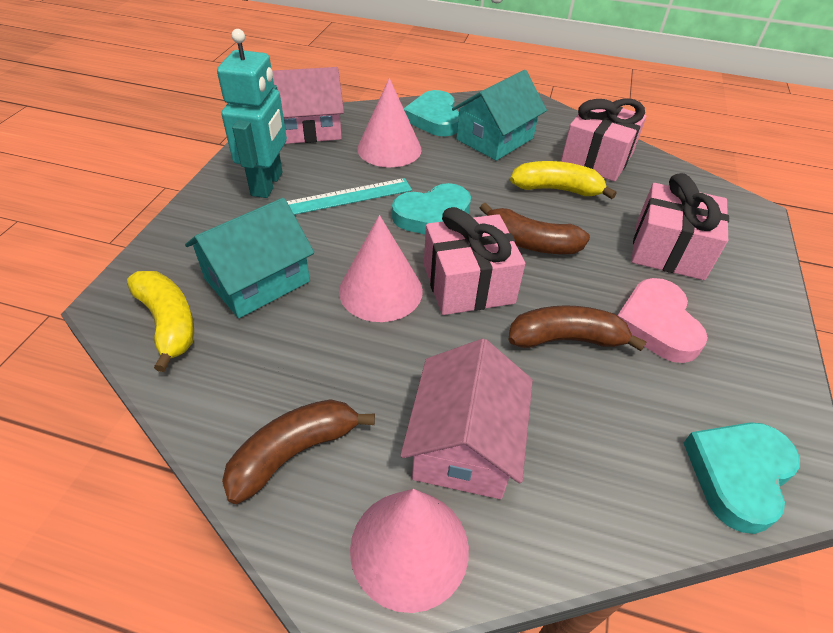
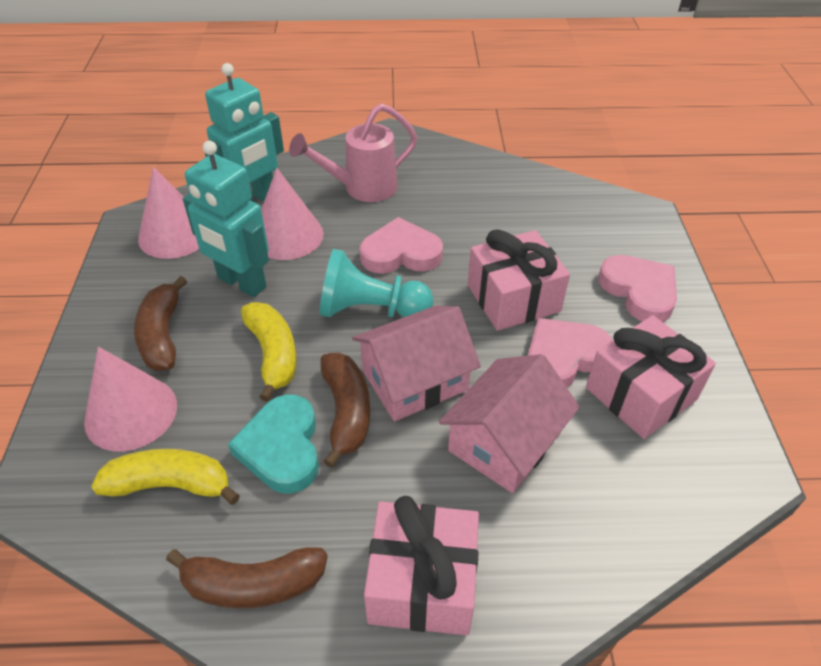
pink heart: [618,278,708,363] = 1 -> [360,217,443,274] [528,318,613,388] [598,255,677,322] = 3
pink watering can: none = 0 -> [289,103,417,202] = 1
turquoise heart: [392,183,471,234] [404,90,459,136] [684,422,800,534] = 3 -> [228,394,319,494] = 1
turquoise house: [185,198,314,318] [452,70,547,161] = 2 -> none = 0
turquoise pawn: none = 0 -> [319,249,433,318] = 1
turquoise robot: [217,29,287,198] = 1 -> [183,141,269,297] [205,63,284,202] = 2
turquoise ruler: [287,178,412,215] = 1 -> none = 0

